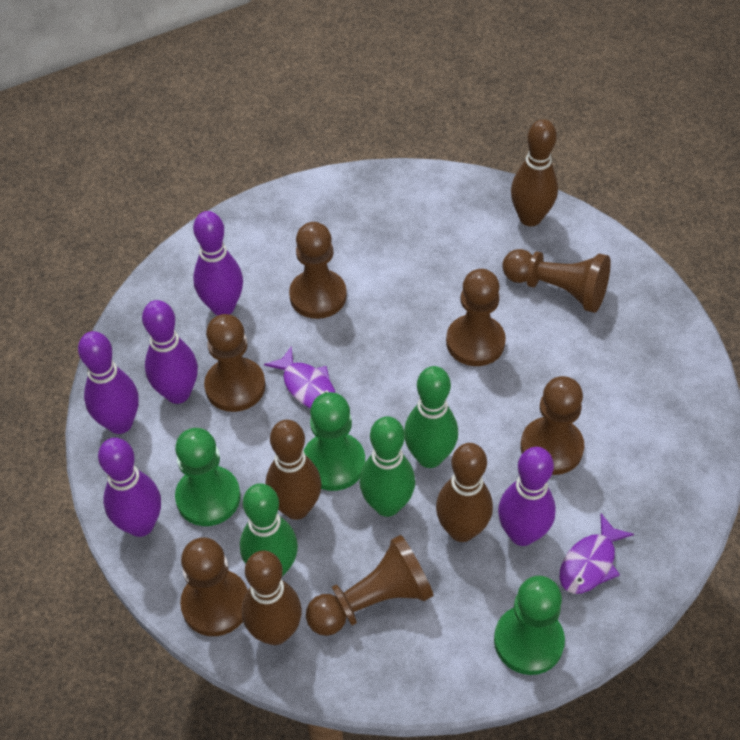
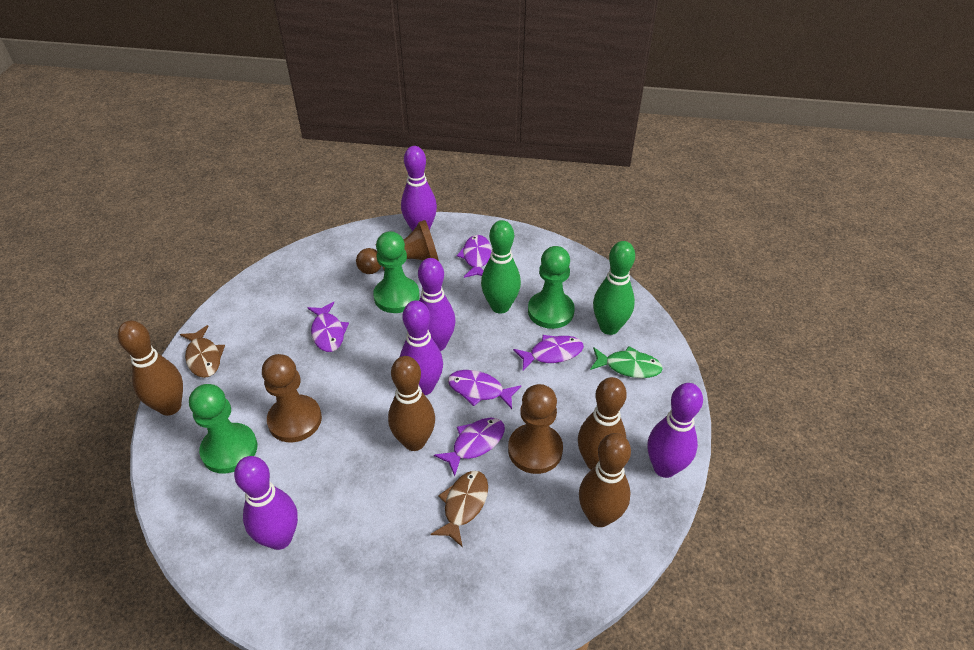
brown fish: none = 0 -> [180,325,225,378] [431,471,488,547] = 2
brown pawn: [180,537,248,636] [204,314,265,412] [289,222,347,319] [306,535,434,636] [446,269,506,366] [502,249,611,313] [520,376,584,475] = 7 -> [262,354,322,442] [356,220,439,274] [508,384,563,474] = 3
green bowling pin: [240,483,298,577] [359,416,415,517] [404,366,458,468] = 3 -> [481,220,521,314] [593,241,635,335] = 2
green fish: none = 0 -> [590,346,663,378] = 1
purple fish: [264,346,335,408] [560,514,634,594] = 2 -> [307,302,349,352] [434,418,505,476] [448,370,521,409] [457,235,492,278] [513,335,584,371] = 5

